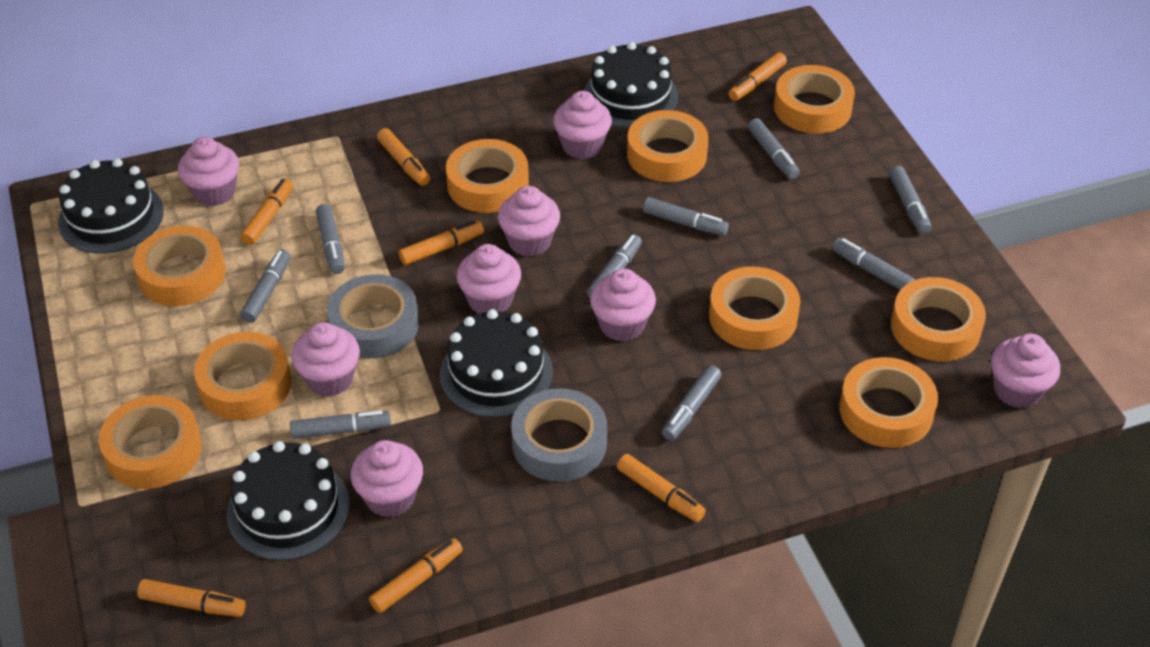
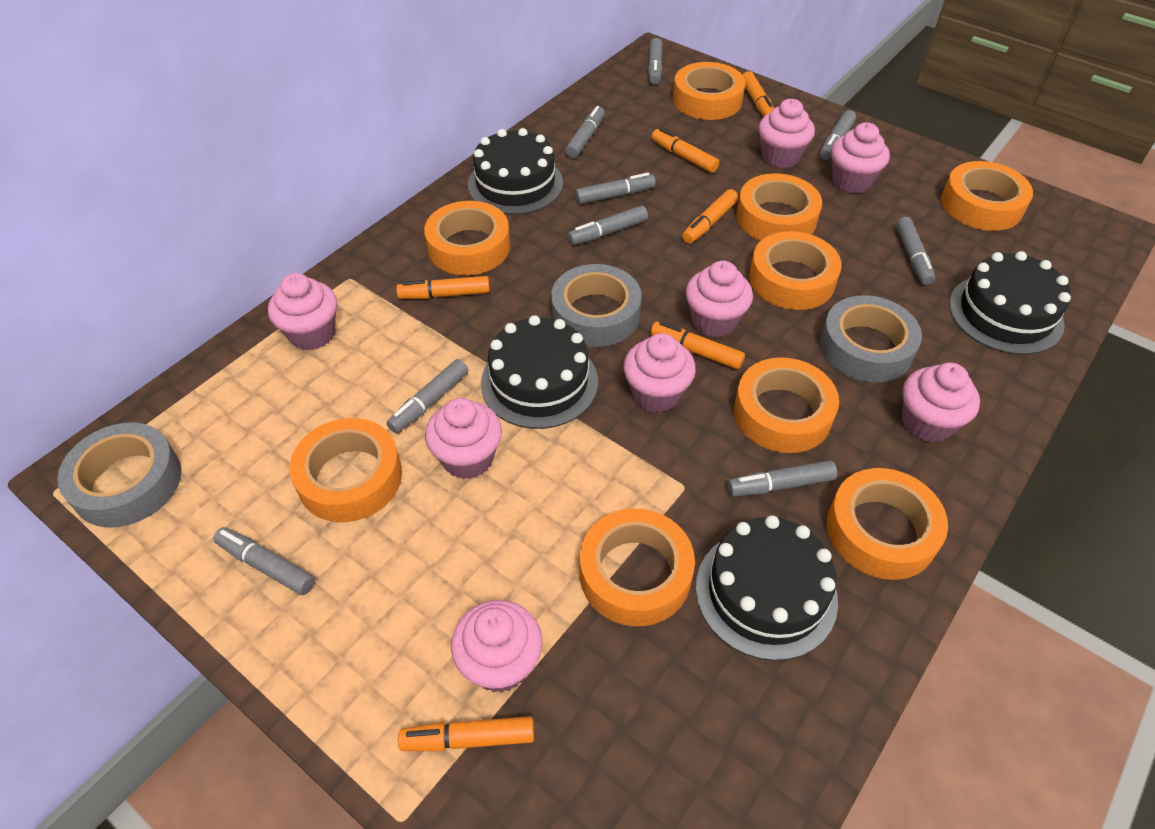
grey tape: [327,274,419,359] [511,388,607,482] = 2 -> [57,423,181,528] [551,264,642,347] [820,295,922,383] = 3
orange marker: [137,579,246,617] [240,178,293,245] [369,538,463,613] [377,128,430,186] [399,220,484,265] [617,454,706,522] [728,52,787,101] = 7 -> [396,276,490,299] [398,716,534,751] [650,321,745,370] [652,128,720,173] [682,189,738,244] [743,71,774,117] = 6

